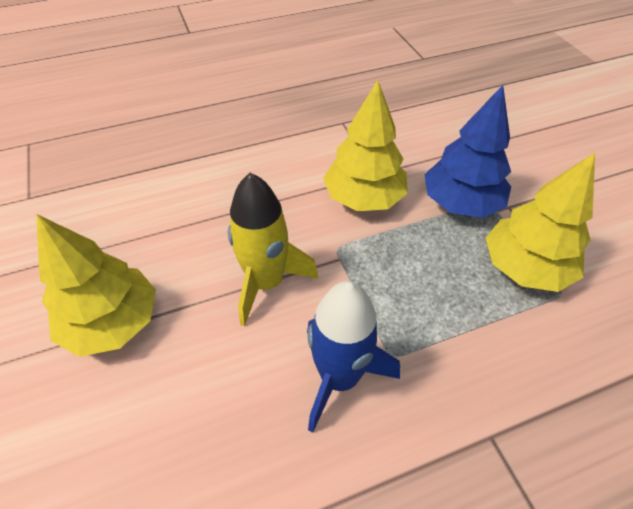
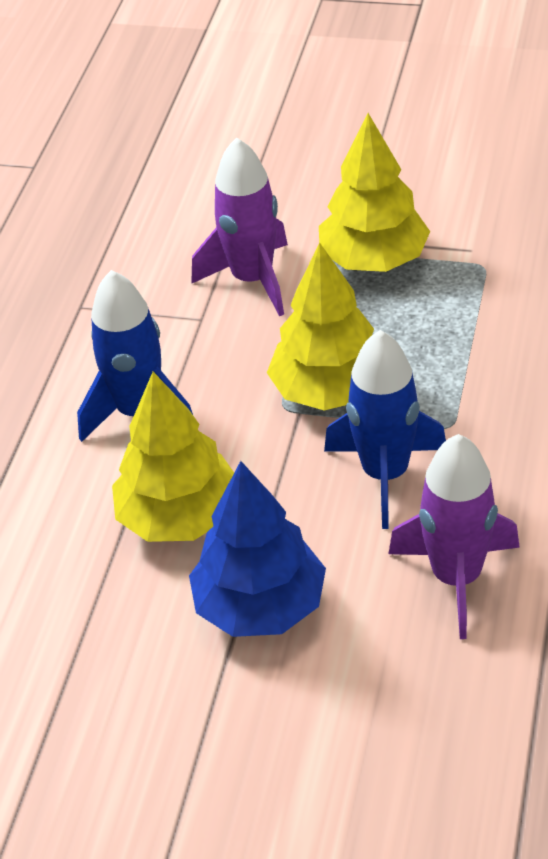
blue rocket: [307,281,400,433] = 1 -> [77,270,193,442] [324,330,446,529] = 2
purple rocket: none = 0 -> [191,137,288,316] [389,434,520,639] = 2
yellow rocket: [228,173,319,326] = 1 -> none = 0

